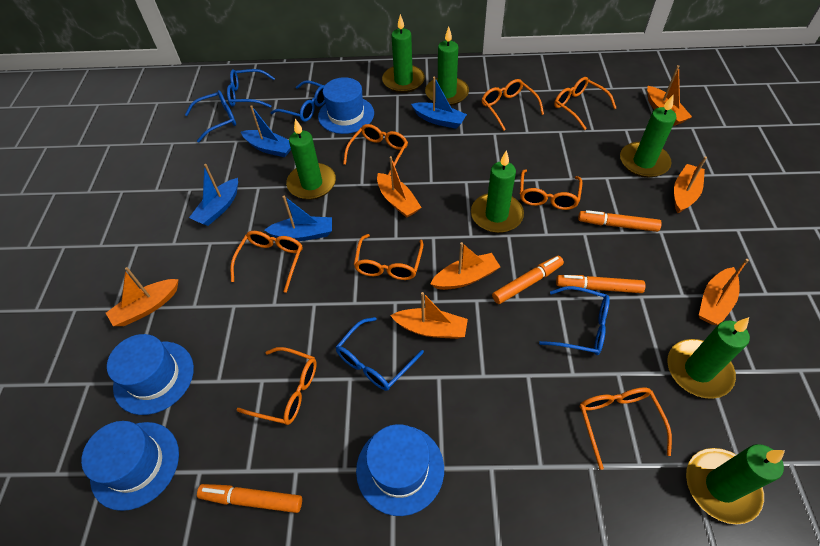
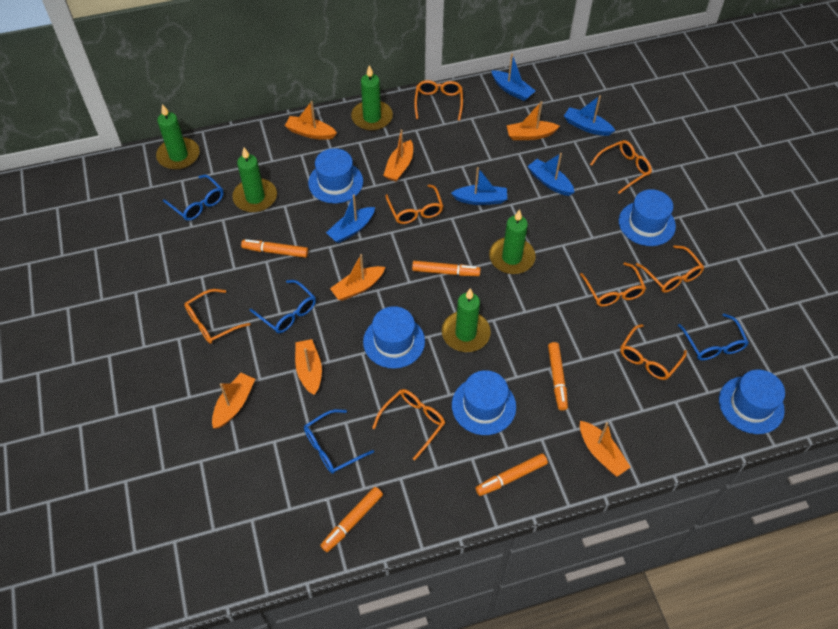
blue boat: [189,164,238,226] [241,105,291,157] [265,196,332,241] [411,77,467,129] = 4 -> [326,194,375,243] [451,167,507,205] [492,54,535,101] [528,153,575,196] [564,95,615,136] = 5
blue glasses: [185,90,236,143] [227,69,275,108] [270,80,325,122] [336,317,424,391] [539,286,610,355] = 5 -> [163,175,224,221] [250,280,316,333] [304,409,374,474] [678,314,749,360] = 4
blue hat: [81,421,179,511] [107,334,194,415] [318,77,374,134] [356,424,444,516] = 4 -> [308,148,363,204] [363,306,425,369] [452,370,516,435] [619,189,676,246] [719,370,785,434] = 5
green candle: [286,119,336,200] [382,14,425,93] [425,27,469,106] [471,150,524,233] [620,95,676,178] [667,317,750,399] [686,444,785,525] = 7 -> [156,104,199,170] [232,148,277,213] [351,65,393,131] [442,288,491,352] [489,209,536,274] = 5
orange marker: [197,484,302,513] [492,256,564,304] [556,275,645,293] [578,210,662,232] = 4 -> [241,239,308,258] [320,487,383,552] [412,261,481,276] [475,453,548,496] [548,342,568,411] = 5

